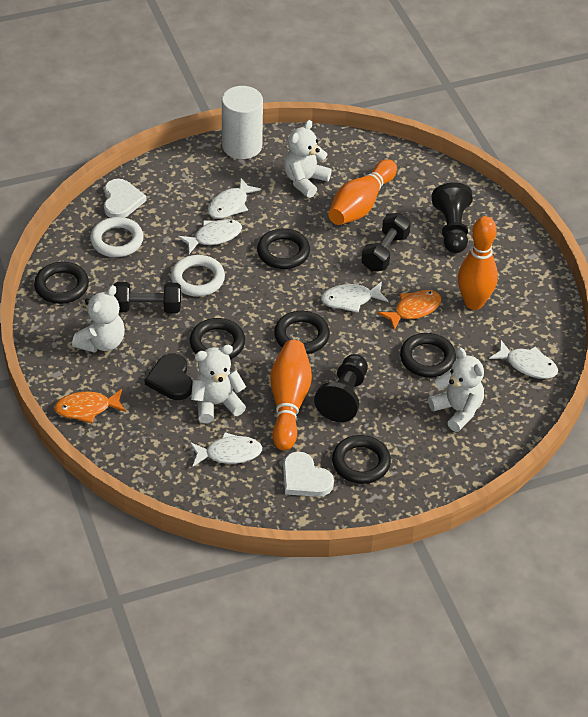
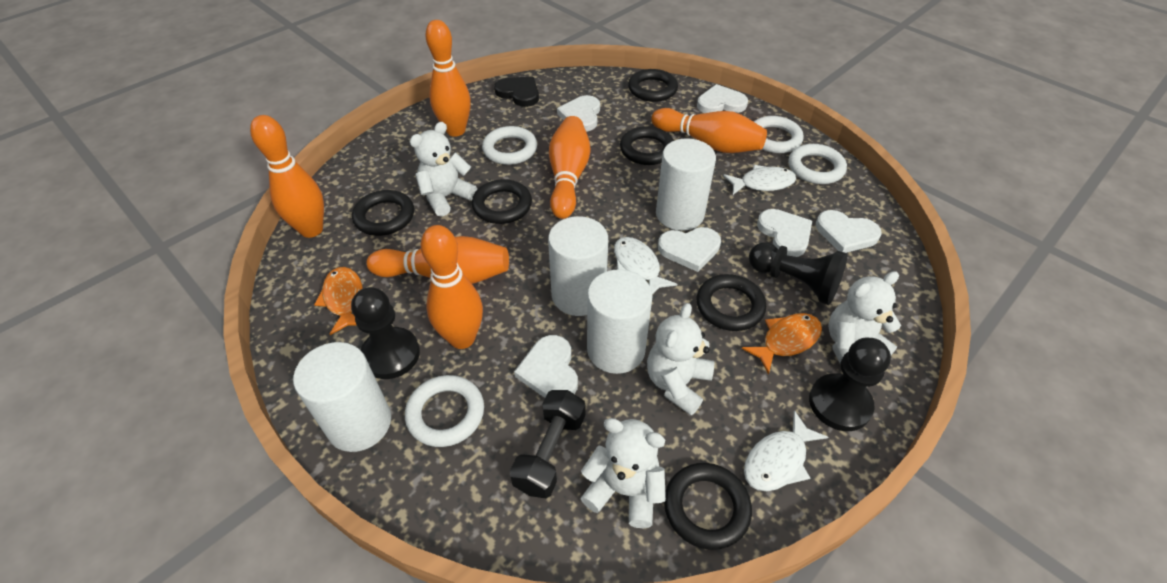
black dumbbell: [113,282,181,313] [361,213,411,271] = 2 -> [510,390,585,498] = 1
black pawn: [314,354,368,422] [431,183,473,253] = 2 -> [351,287,420,379] [749,242,847,305] [809,338,891,431] = 3
orange bowling pin: [270,340,312,451] [328,159,397,225] [458,216,498,310] = 3 -> [250,115,324,238] [367,236,509,284] [421,225,483,349] [425,20,471,137] [549,116,590,219] [651,108,767,153] = 6
white cylinder: [222,86,263,159] = 1 -> [293,342,391,452] [548,216,608,316] [587,269,653,374] [656,138,716,231] = 4
white fish: [178,219,242,254] [190,432,262,466] [208,178,261,219] [321,282,389,313] [489,340,558,379] = 5 -> [614,237,677,295] [723,165,796,195] [744,410,828,491] = 3
white heart: [104,179,147,218] [283,451,334,497] = 2 -> [514,335,578,398] [557,95,600,132] [658,227,721,272] [697,84,748,113] [757,209,812,257] [816,210,882,253] = 6
white ring: [90,217,144,257] [171,255,225,296] = 2 -> [405,375,484,447] [482,126,537,165] [754,116,804,153] [789,144,847,184] = 4

